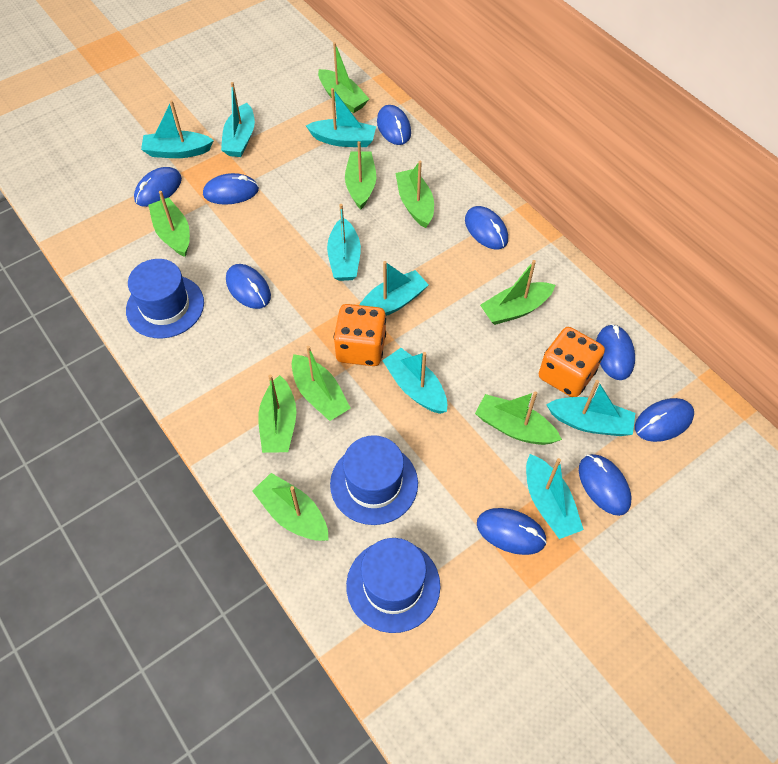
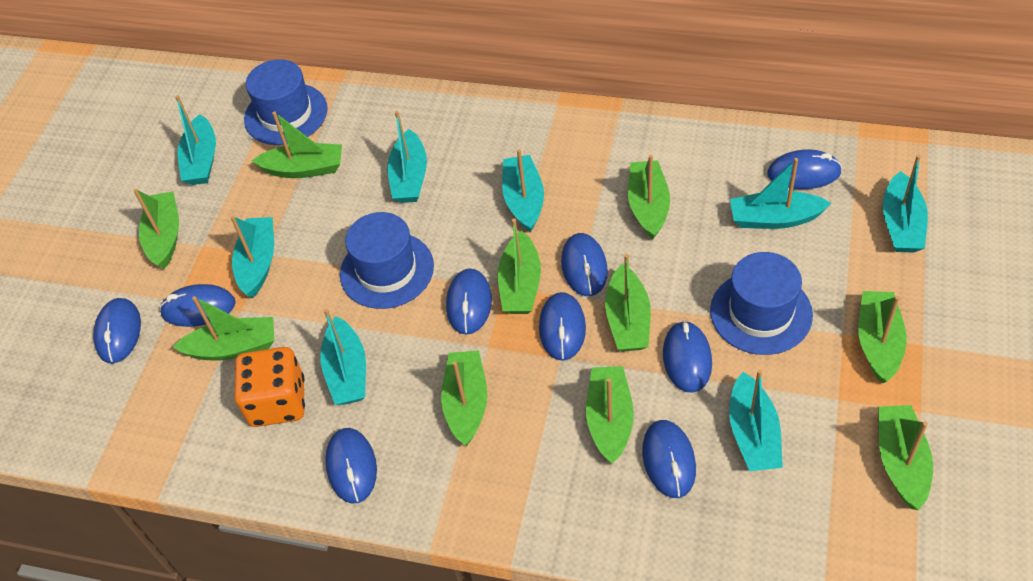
green boat: [148,191,190,257] [252,473,328,541] [258,375,296,453] [292,346,351,421] [318,42,369,113] [345,141,376,210] [395,161,434,228] [475,391,562,445] [480,260,555,325] = 9 -> [133,189,179,269] [173,296,274,361] [252,111,342,178] [441,351,487,446] [498,219,541,314] [586,366,634,464] [605,254,651,351] [628,155,670,239] [858,291,907,383] [878,405,933,510] = 10
orange dice: [334,304,386,366] [539,327,605,397] = 2 -> [234,347,305,427] = 1

